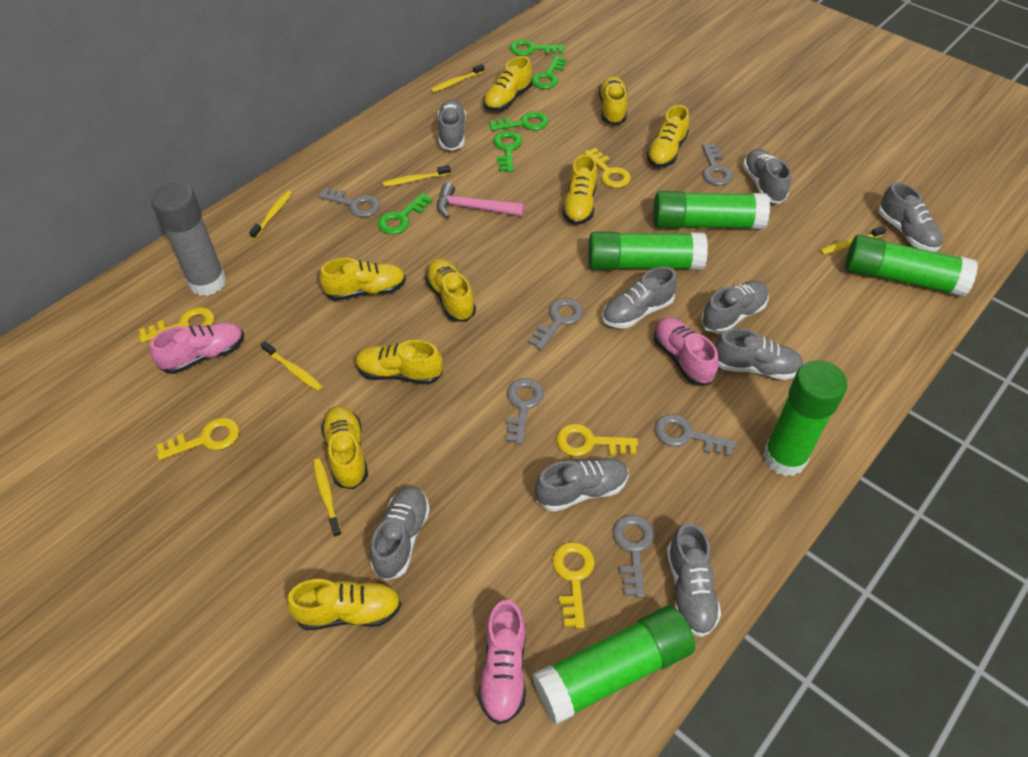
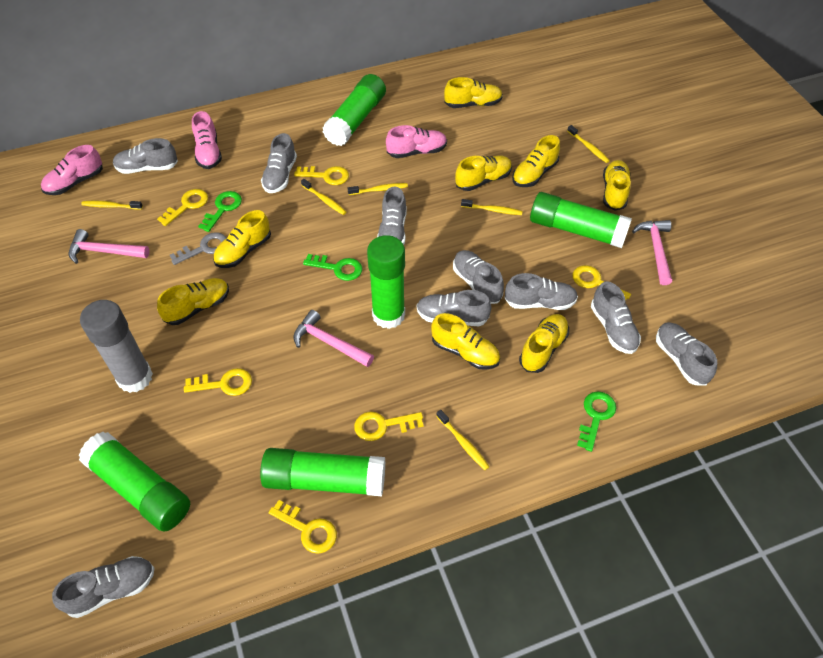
green key: [378,193,433,234] [489,112,549,131] [493,131,522,172] [510,40,565,56] [532,56,567,89] = 5 -> [198,191,242,232] [303,254,362,281] [577,392,616,452] = 3
grey key: [318,188,380,217] [506,378,544,444] [528,298,583,350] [613,515,654,598] [655,414,736,457] [702,144,733,186] = 6 -> [170,232,227,265] = 1
pink hammer: [437,183,524,218] = 1 -> [69,229,149,264] [293,310,374,367] [632,220,672,285] = 3
yellow key: [139,307,214,343] [156,417,239,460] [552,542,595,628] [556,424,638,456] [584,148,631,188] = 5 -> [157,189,208,226] [184,368,252,396] [268,500,337,554] [294,166,349,185] [354,412,423,441] [572,265,631,301] = 6
yellow shoe: [287,579,401,630] [319,258,406,301] [321,406,368,489] [355,340,443,385] [425,259,476,322] [483,56,532,111] [562,154,597,225] [599,76,627,125] [646,105,689,167] = 9 -> [157,278,229,325] [213,210,271,268] [431,313,500,370] [444,77,503,108] [455,155,512,191] [512,135,560,187] [519,314,569,373] [603,160,631,211] = 8

